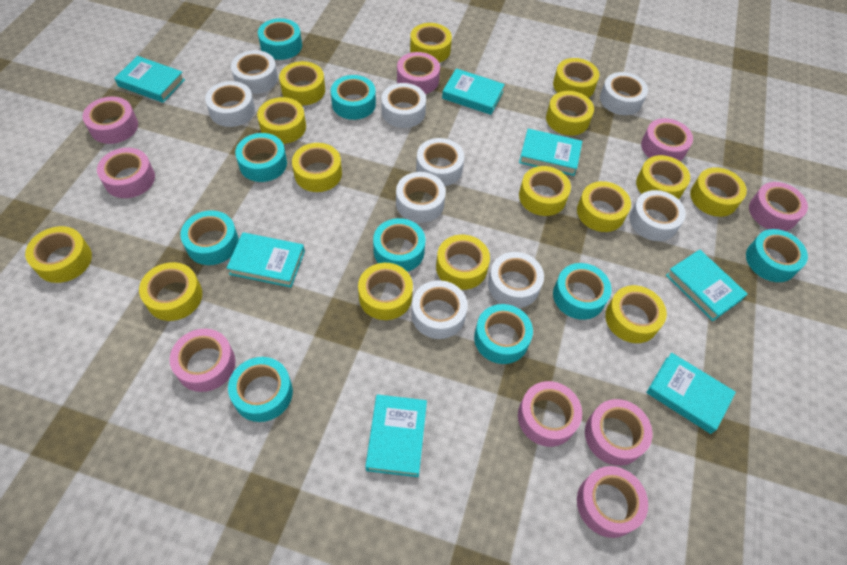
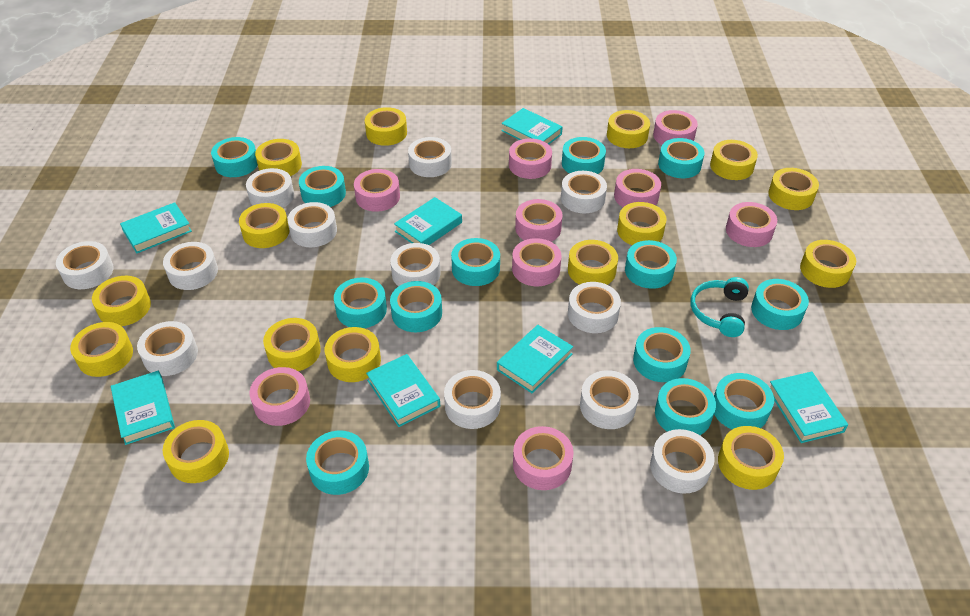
turquoise headphones: none = 0 -> [690,277,749,337] = 1
turquoise tape: [180,210,239,265] [228,357,293,422] [235,133,287,182] [258,18,302,60] [331,75,376,120] [373,218,425,272] [474,304,533,364] [553,263,612,320] [746,229,808,282] = 9 -> [211,137,258,177] [299,166,346,207] [306,431,369,495] [334,278,387,328] [390,281,442,332] [451,238,500,286] [562,137,606,174] [625,240,677,289] [633,327,691,382] [655,378,716,435] [658,138,704,178] [714,373,774,430] [751,279,809,330] = 13
white tape: [205,81,255,127] [231,50,278,94] [381,83,426,128] [396,172,446,223] [412,280,468,339] [416,138,464,186] [488,252,544,308] [600,72,648,115] [630,190,686,241] = 9 -> [56,241,114,289] [137,321,198,376] [163,242,218,290] [246,168,294,208] [287,202,337,247] [390,243,440,286] [408,137,452,177] [444,370,501,429] [561,171,607,213] [568,282,621,333] [580,370,639,429] [650,429,715,494] = 12

